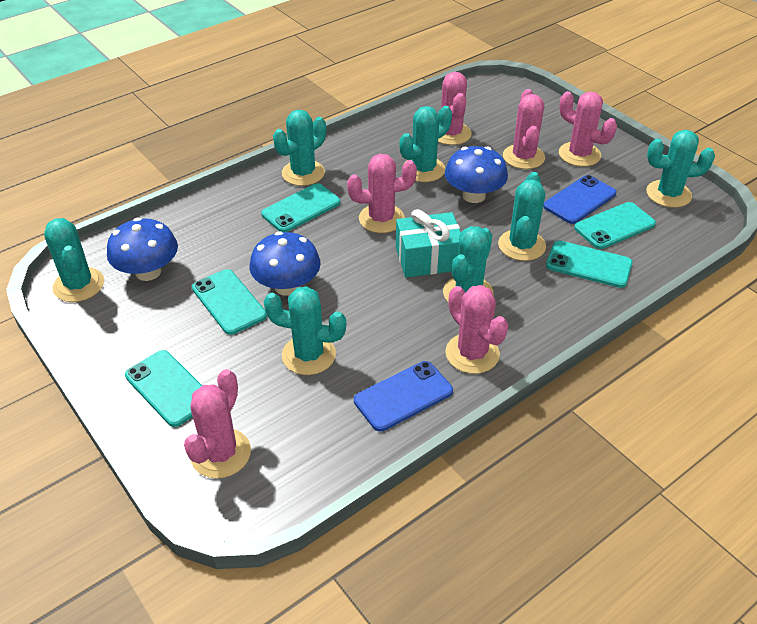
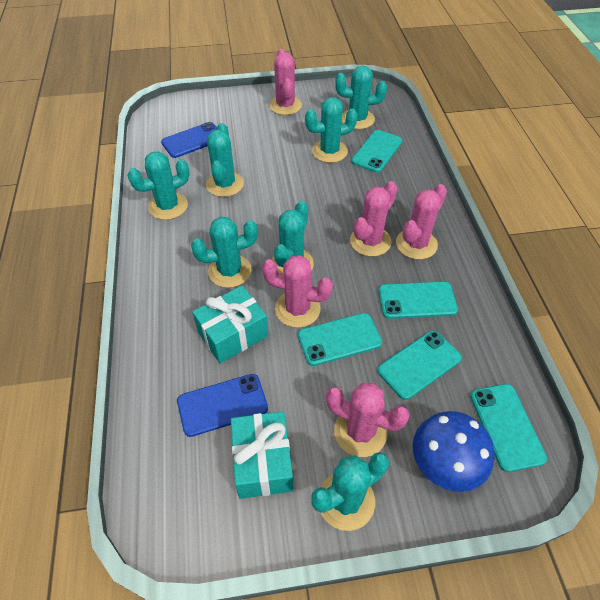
blue mushroom: [107,218,178,281] [249,231,321,296] [445,146,508,203] = 3 -> [413,411,495,492] = 1
pink cactus: [184,369,251,478] [347,154,417,233] [438,72,472,145] [446,285,508,374] [503,89,545,169] [559,91,617,167] = 6 -> [262,255,333,328] [269,49,302,115] [326,383,410,457] [350,181,397,257] [396,184,447,260] = 5
turquoise gift: [396,209,461,278] = 1 -> [192,285,268,364] [231,411,293,499] = 2

